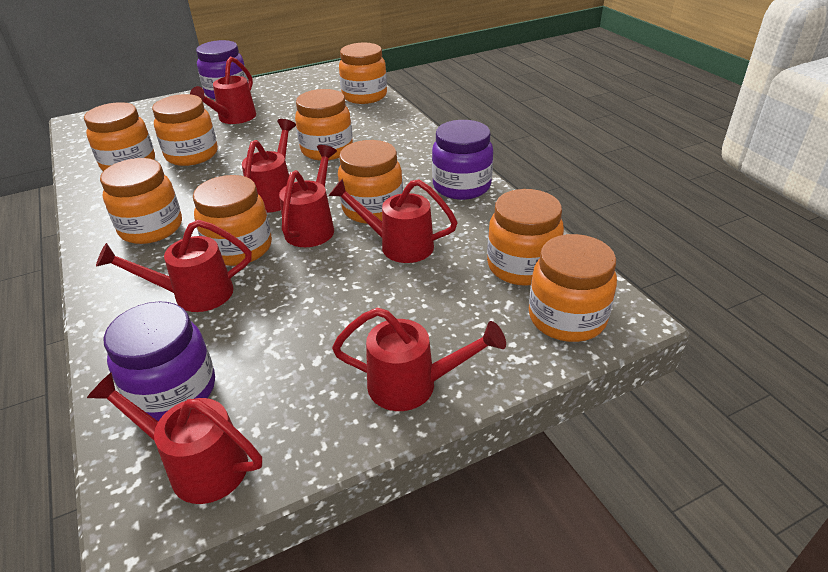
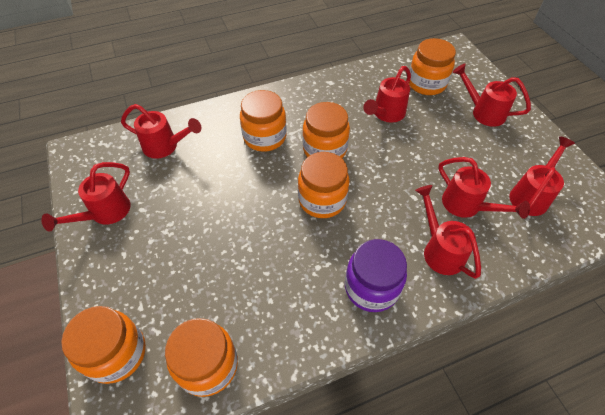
orange jar: [84,102,155,171] [100,158,182,244] [152,94,218,166] [193,175,272,266] [295,89,353,161] [338,140,403,224] [339,43,387,104] [487,189,564,286] [529,234,617,342] = 9 -> [61,306,146,384] [165,318,238,397] [240,90,287,152] [298,152,350,218] [302,102,350,158] [409,38,456,95] = 6
purple jar: [103,301,215,421] [196,40,248,99] [432,120,493,200] = 3 -> [345,239,407,312] = 1

